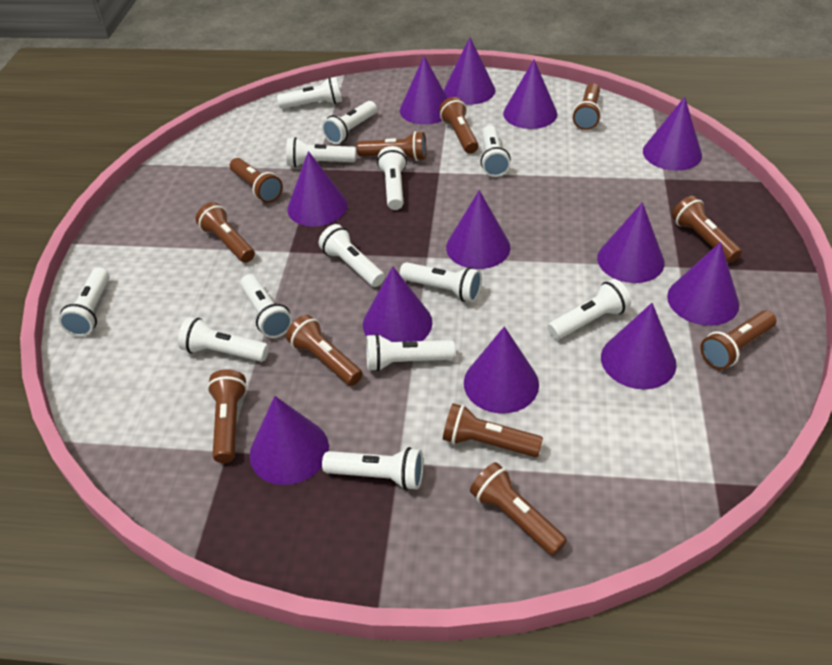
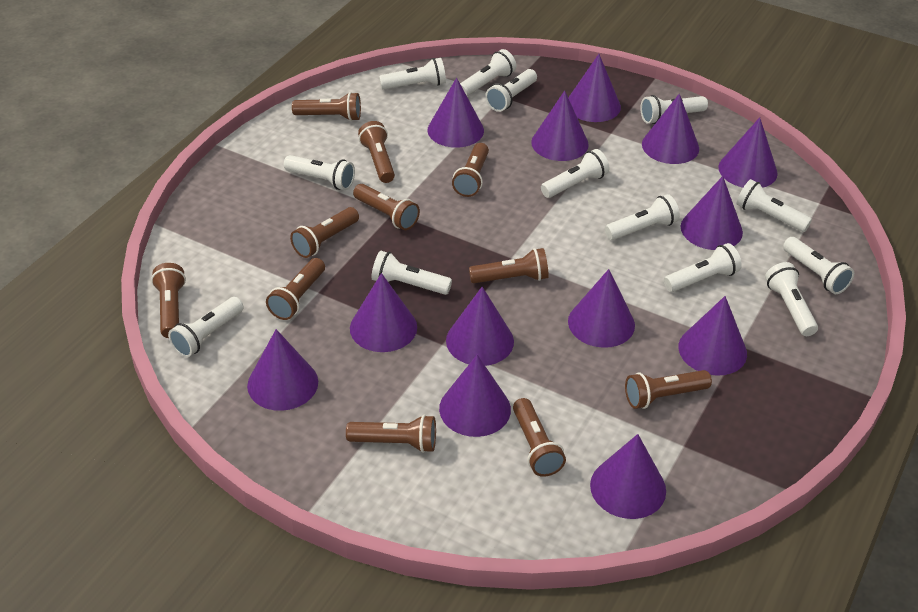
purple cone: [249,396,329,485] [287,151,347,227] [363,266,432,342] [400,56,448,125] [444,37,495,105] [446,190,510,269] [464,326,539,414] [503,59,558,129] [597,202,665,283] [601,303,677,389] [643,97,702,171] [667,242,739,326] = 12 -> [247,329,318,411] [350,273,417,352] [427,78,484,148] [439,355,511,437] [446,287,514,366] [531,91,589,161] [568,54,621,122] [568,269,635,348] [590,434,666,519] [642,94,699,164] [678,296,747,376] [681,176,743,250] [718,117,778,188] = 13

